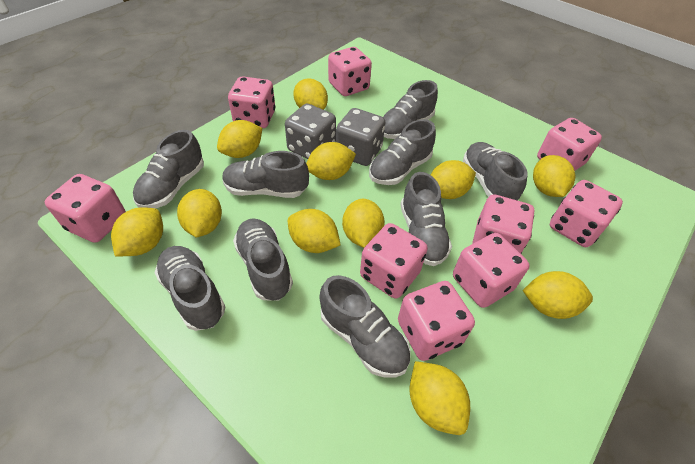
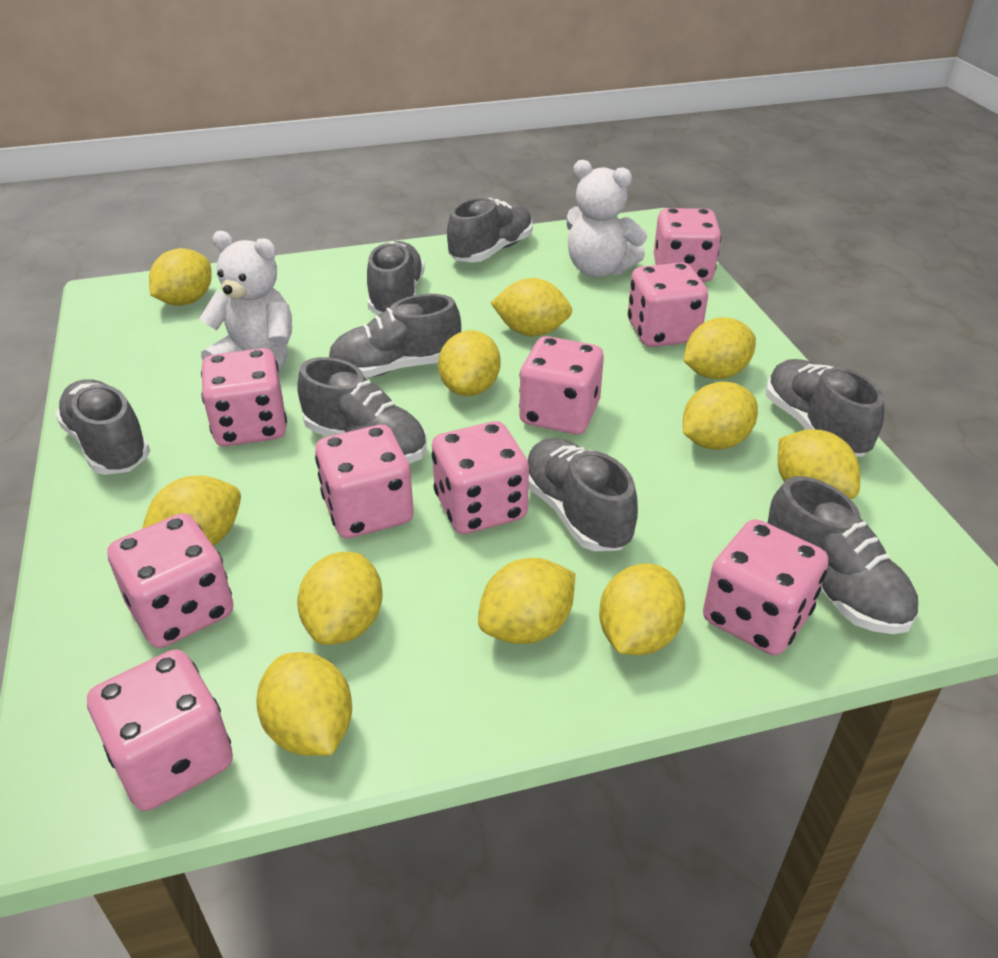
grey dice: [285,104,336,159] [336,108,386,166] = 2 -> none = 0
grey shoe: [133,130,204,208] [154,246,225,331] [222,151,309,198] [233,218,293,301] [320,275,410,377] [369,119,436,185] [383,80,438,139] [400,172,452,266] [463,142,528,201] = 9 -> [55,379,150,475] [297,357,427,464] [328,294,461,378] [367,241,425,314] [447,197,533,262] [527,438,638,551] [766,359,884,457] [768,476,918,634] = 8
white teddy bear: none = 0 -> [199,231,292,374] [566,160,647,277] = 2

